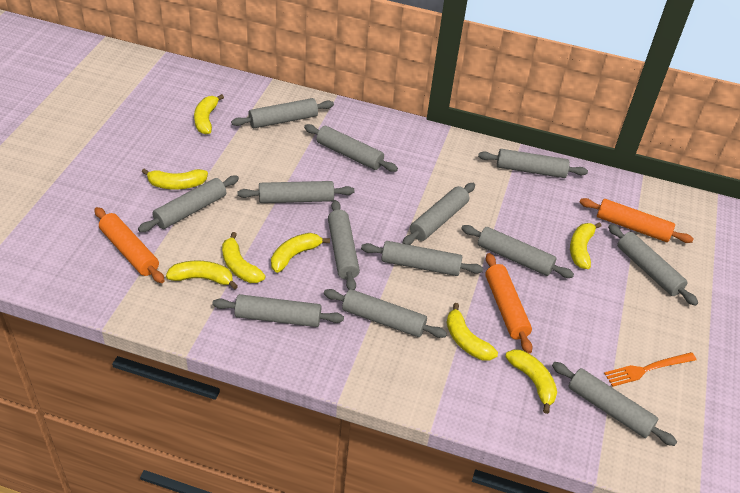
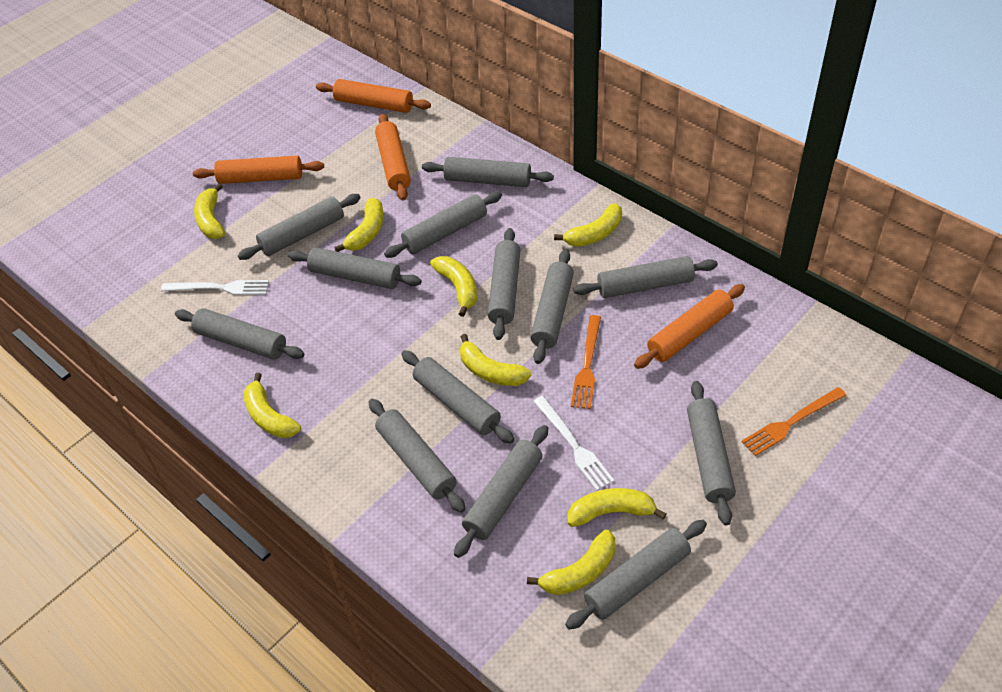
orange fork: [604,352,697,387] = 1 -> [571,315,601,409] [742,387,847,456] = 2
orange rolling pin: [94,207,165,283] [485,253,532,353] [579,198,694,243] = 3 -> [193,155,324,184] [316,79,431,113] [375,114,411,201] [634,284,745,369] = 4
white fork: none = 0 -> [161,280,269,295] [533,396,614,491] = 2

